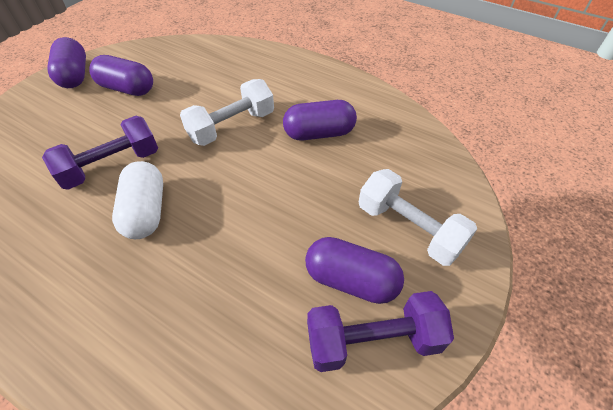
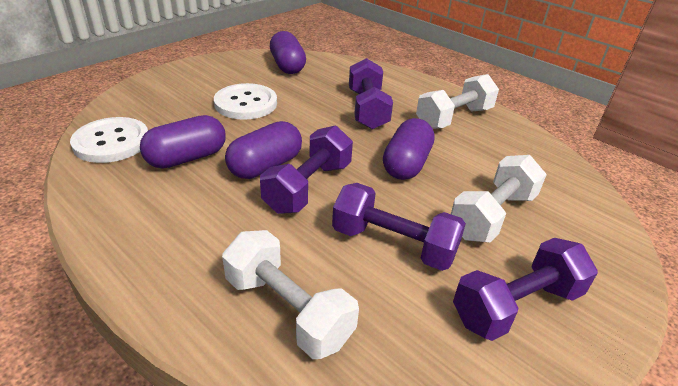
purple dumbbell: [42,116,158,190] [307,291,454,372] = 2 -> [260,125,353,214] [332,183,466,271] [349,58,393,130] [453,238,598,341] = 4
white button: none = 0 -> [70,117,148,163] [214,83,277,120] = 2
white capsule: [112,161,163,239] = 1 -> none = 0
white dumbbell: [180,79,274,146] [359,169,477,266] = 2 -> [222,230,359,359] [416,74,499,129] [451,155,547,243] = 3

